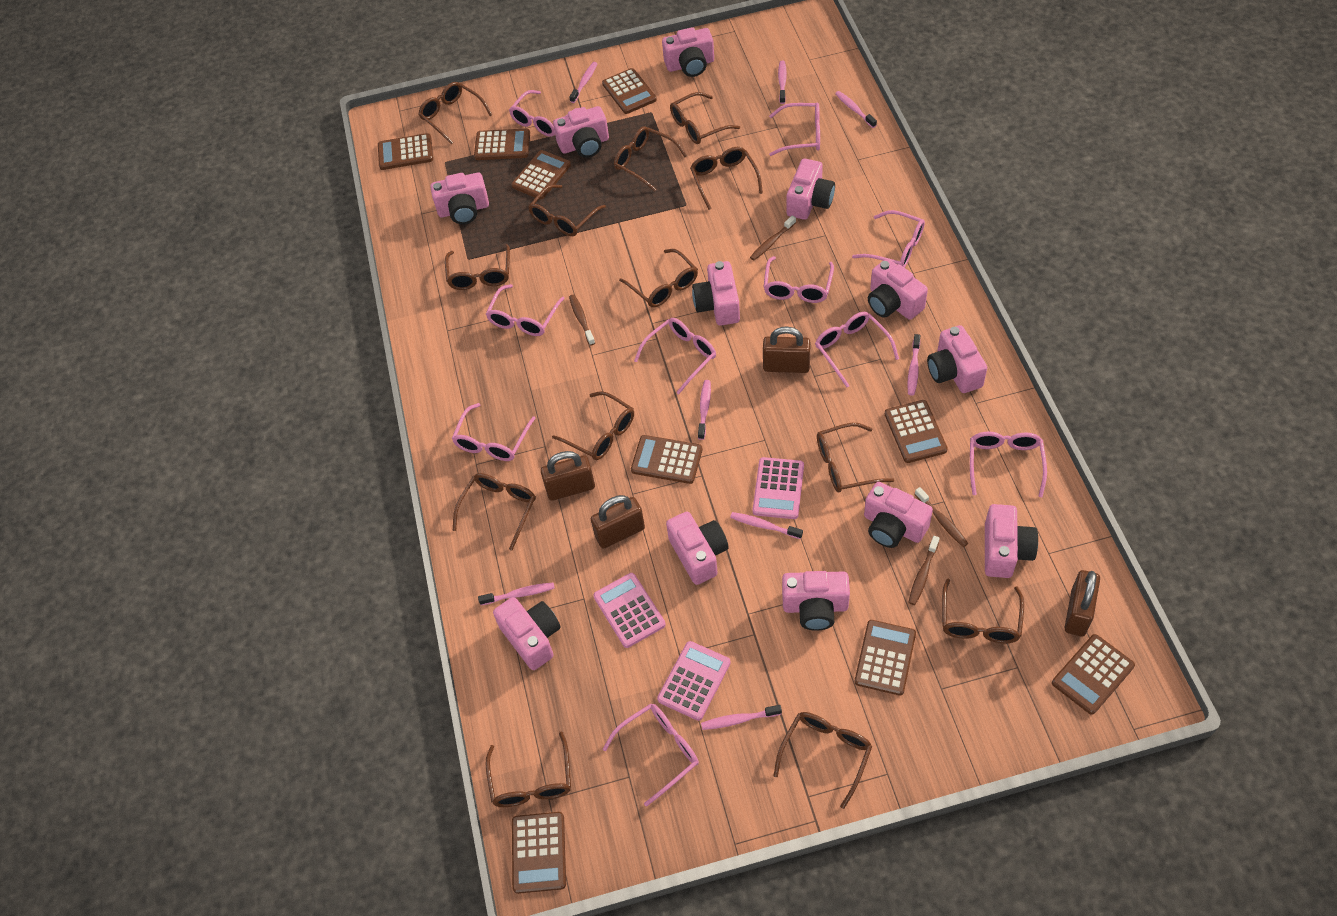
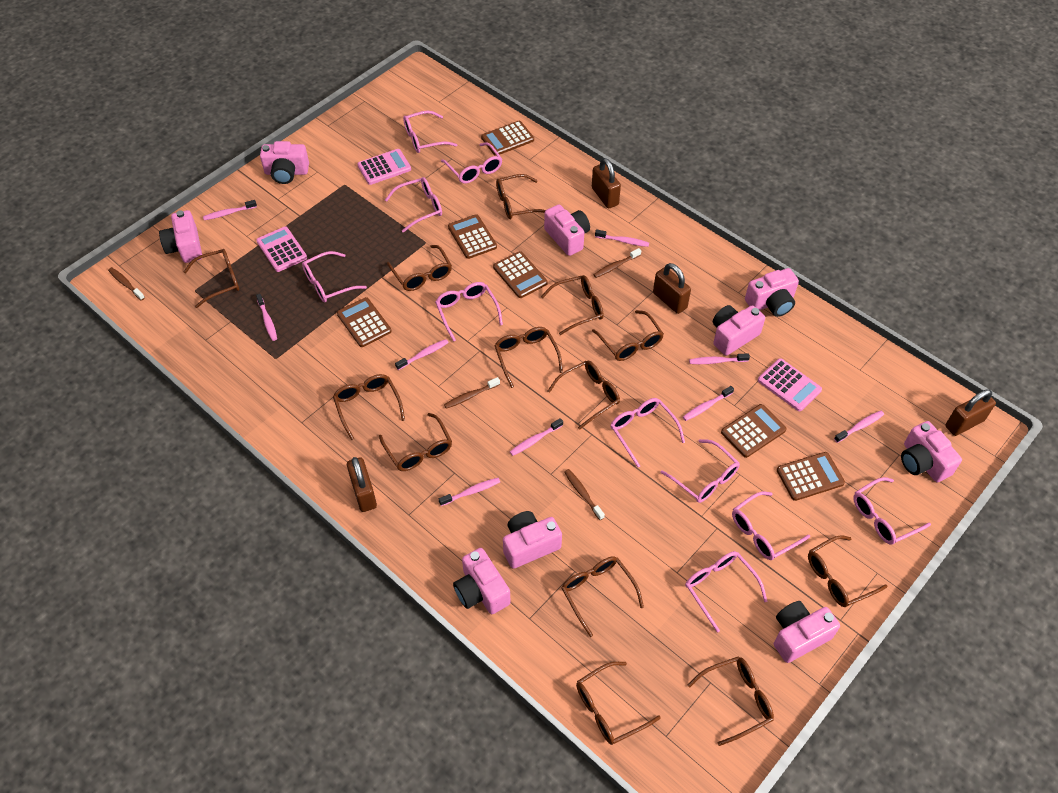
brown calculator: [378,133,433,170] [474,129,530,160] [511,150,571,200] [512,812,566,894] [602,68,657,114] [631,435,703,484] [855,620,916,696] [885,400,948,463] [1052,634,1135,715] = 9 -> [337,297,392,347] [448,214,497,259] [481,121,534,156] [493,251,548,298] [721,404,787,458] [777,452,845,501] = 6
pink camera: [430,173,489,224] [493,597,561,670] [553,106,609,158] [662,27,714,77] [666,512,728,585] [692,261,740,325] [782,571,850,631] [787,159,835,220] [864,482,933,548] [868,259,928,320] [927,325,987,393] [985,504,1038,578] = 12 -> [159,210,202,263] [260,141,309,184] [453,548,511,614] [503,511,562,569] [544,204,590,256] [713,305,765,356] [745,268,799,317] [774,601,840,663] [901,421,962,482] = 9
pink toothbrush: [478,582,555,605] [569,62,598,103] [698,380,711,440] [701,705,782,730] [730,512,803,539] [778,61,787,104] [835,91,877,128] [907,334,920,395] = 8 -> [203,200,257,220] [256,294,277,341] [395,339,449,370] [439,478,500,506] [510,418,563,456] [595,229,649,247] [683,386,734,421] [689,353,750,364] [834,411,884,443] = 9

